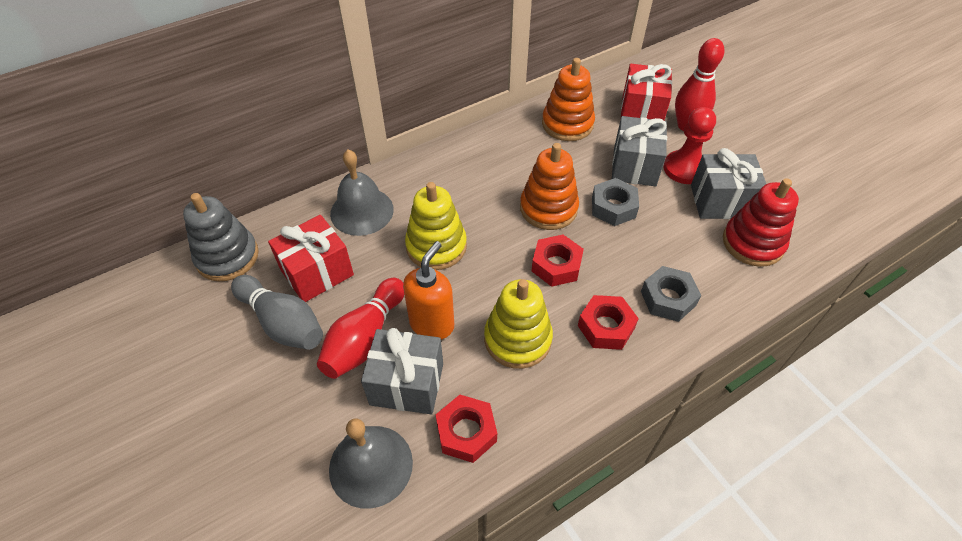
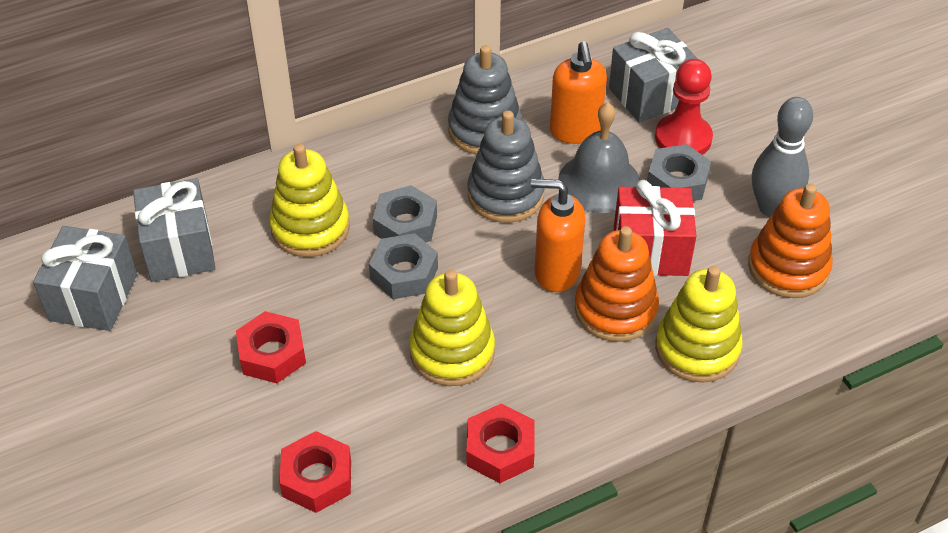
grey bell: [329,418,413,509] [330,150,394,236] = 2 -> [558,102,640,213] = 1
grey nut: [592,178,639,226] [641,266,701,322] = 2 -> [369,233,438,299] [373,185,437,242] [647,144,711,201] = 3
grey stacking toy: [183,193,259,281] = 1 -> [448,45,522,155] [467,110,545,223] = 2
orange soap dispenser: [403,241,454,340] = 1 -> [531,179,585,292] [550,41,607,144] = 2
red bowling pin: [317,278,404,379] [675,38,725,131] = 2 -> none = 0
red gift: [268,215,354,302] [621,64,672,120] = 2 -> [614,180,697,276] = 1
red stacking toy: [723,178,799,267] = 1 -> none = 0
yellow stacking toy: [405,182,467,270] [484,279,553,369] = 2 -> [269,144,350,257] [409,270,495,386] [655,266,743,383] = 3

